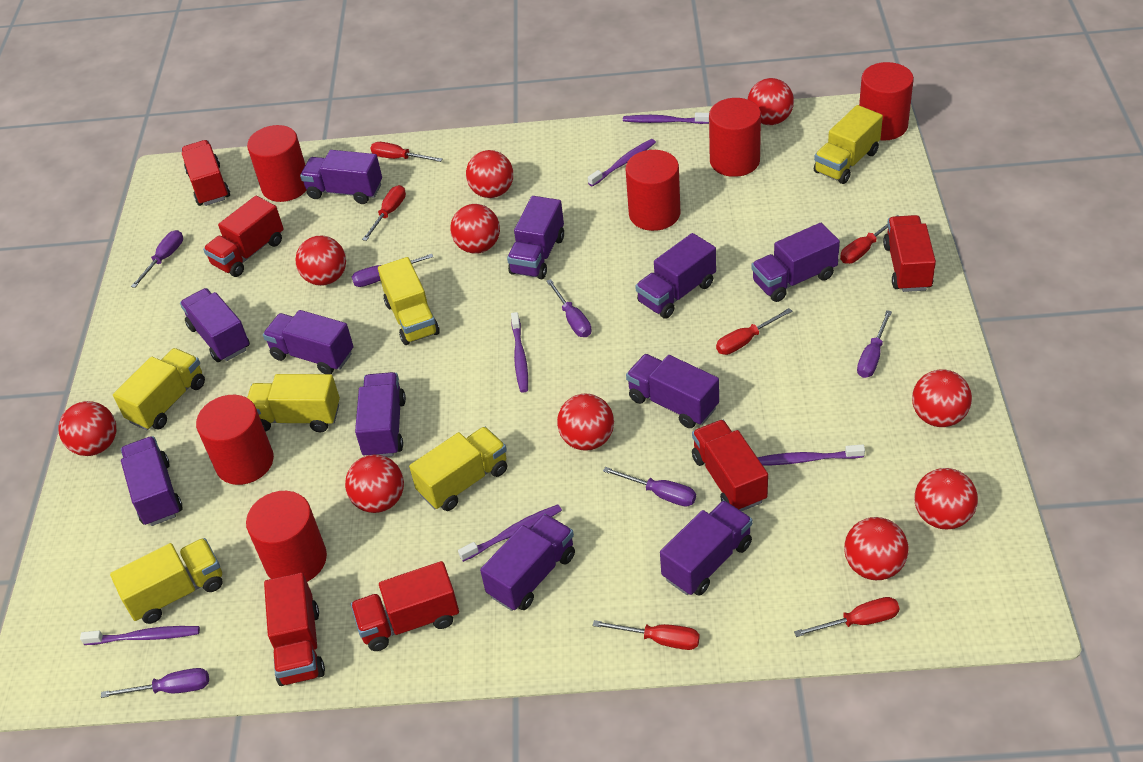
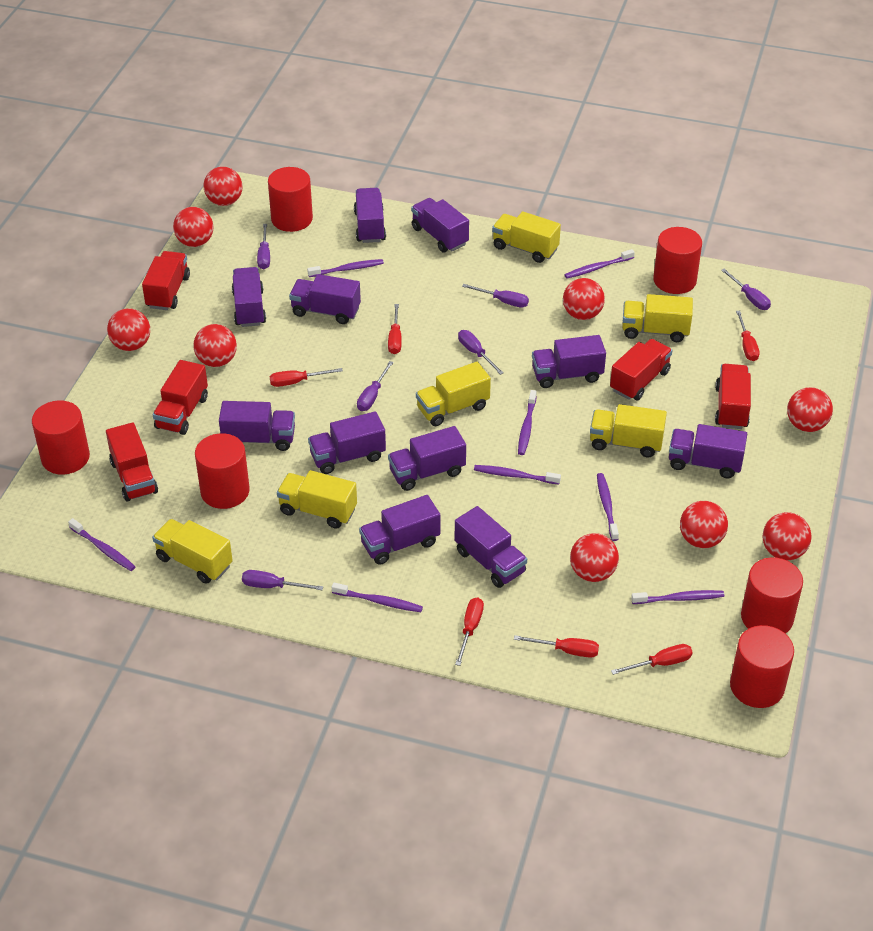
purple toothbrush: [80,626,200,645] [458,505,562,562] [511,312,528,393] [588,139,656,187] [623,113,709,124] [757,444,865,466] = 6 -> [68,518,135,571] [307,259,384,277] [332,583,423,612] [474,465,561,484] [518,390,537,455] [564,249,635,279] [597,473,619,541] [631,590,724,604] = 8
red ball: [58,401,116,456] [295,236,346,286] [345,455,404,513] [450,204,500,254] [466,150,513,198] [557,394,614,451] [748,78,794,125] [844,517,908,580] [912,369,972,427] [914,468,978,529] = 10 -> [107,308,150,351] [173,207,213,247] [193,324,237,367] [204,167,243,206] [563,278,605,320] [570,533,619,582] [680,501,728,548] [762,512,812,560] [787,387,833,432] = 9
red truck: [181,140,230,206] [203,196,284,277] [264,572,325,686] [351,561,459,651] [692,420,768,511] [883,215,936,292] = 6 -> [106,422,158,502] [142,251,190,310] [153,360,208,435] [610,339,672,401] [715,364,751,429] = 5

